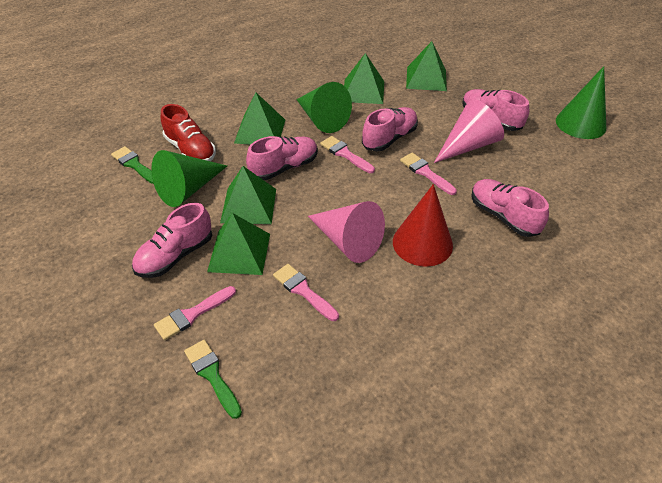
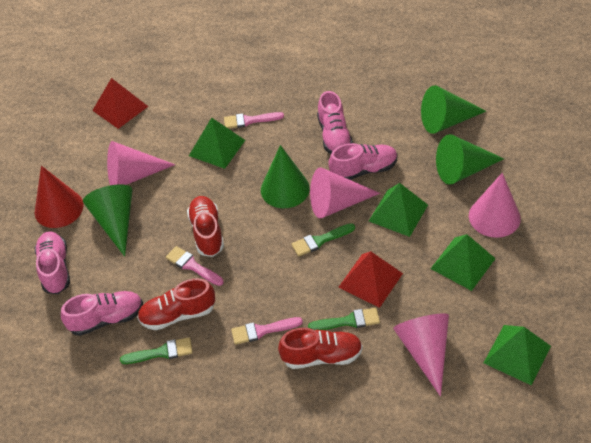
green brush: [111,146,154,184] [184,340,242,419] = 2 -> [120,337,193,364] [291,223,355,257] [308,308,380,330] = 3
green cone: [151,150,227,207] [296,82,352,133] [556,66,606,139] = 3 -> [83,184,132,257] [261,145,310,208] [421,85,486,134] [436,134,504,185] = 4
green pyramid: [207,213,270,275] [220,166,276,224] [234,92,285,145] [344,53,384,104] [406,41,447,91] = 5 -> [189,117,245,169] [369,183,428,237] [431,234,496,291] [484,325,551,385] = 4
pink brush: [154,286,236,340] [273,264,339,321] [320,136,375,173] [400,153,457,195] = 4 -> [166,246,224,286] [224,112,284,129] [231,317,303,345] = 3
pink cone: [308,201,385,263] [434,99,504,163] = 2 -> [107,141,175,185] [310,167,380,219] [393,313,449,397] [469,173,521,238] = 4
pink shoe: [132,203,212,278] [246,136,318,180] [362,107,418,151] [463,89,529,131] [471,179,549,237] = 5 -> [34,231,70,294] [61,291,143,336] [317,91,353,154] [329,143,397,180] = 4
red pyramid: none = 0 -> [92,78,148,129] [338,251,403,308] = 2
red shoe: [161,104,216,161] = 1 -> [137,278,215,330] [187,196,224,257] [278,328,363,369] = 3

